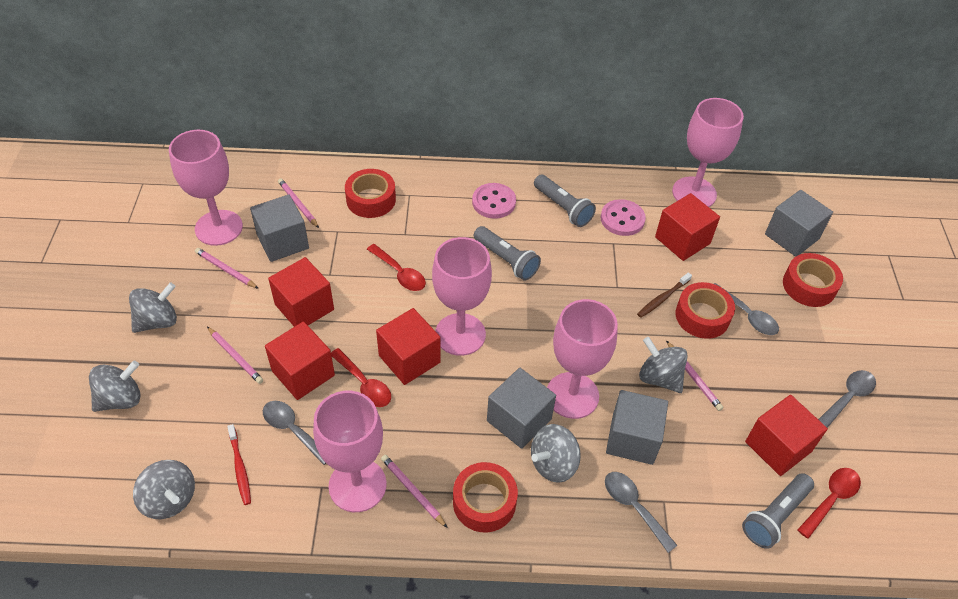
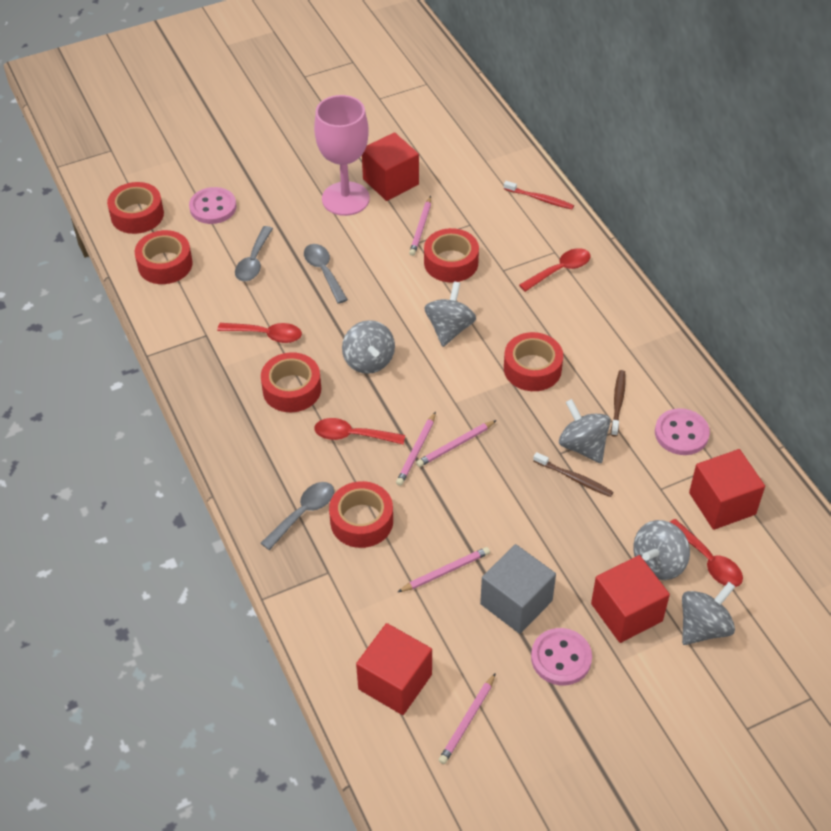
brown toothbrush: [637,272,692,318] = 1 -> [533,452,613,497] [611,370,626,437] = 2
grey cube: [250,194,309,262] [487,368,556,449] [606,390,668,465] [765,190,833,257] = 4 -> [480,544,556,634] = 1
grey flashlight: [474,226,541,281] [534,175,596,227] [742,473,814,549] = 3 -> none = 0
grey spoon: [263,401,326,465] [605,472,678,553] [714,283,779,335] [818,370,876,428] = 4 -> [235,226,273,281] [261,482,334,550] [304,244,348,304] = 3
pink button: [472,183,516,219] [601,199,646,236] = 2 -> [189,187,237,224] [531,628,592,685] [655,408,710,455] = 3
pink goblet: [169,130,243,246] [313,391,387,512] [432,237,492,356] [547,299,618,419] [672,98,744,207] = 5 -> [314,95,370,216] = 1
red cube: [265,321,335,400] [268,257,334,327] [376,308,441,385] [655,193,720,261] [745,395,828,476] = 5 -> [356,623,432,715] [362,132,419,201] [591,555,670,643] [689,449,765,530] = 4
red spoon: [331,348,391,407] [367,244,426,291] [798,468,861,539] = 3 -> [217,323,302,343] [314,418,405,445] [519,248,591,292] [670,519,743,587] = 4
red tape: [345,169,396,218] [453,462,518,532] [676,282,735,339] [783,253,843,307] = 4 -> [107,182,164,234] [135,230,193,284] [261,352,321,412] [329,481,393,548] [424,228,479,282] [504,332,563,391] = 6

